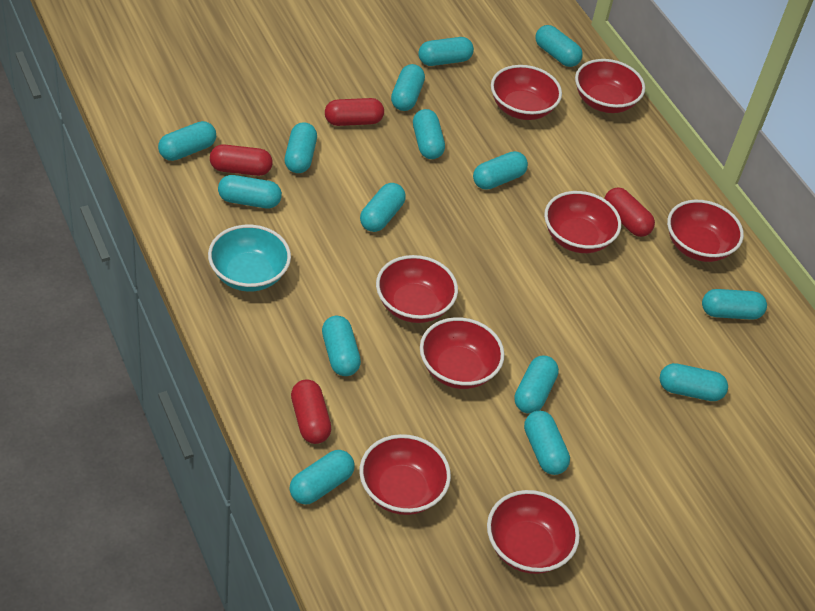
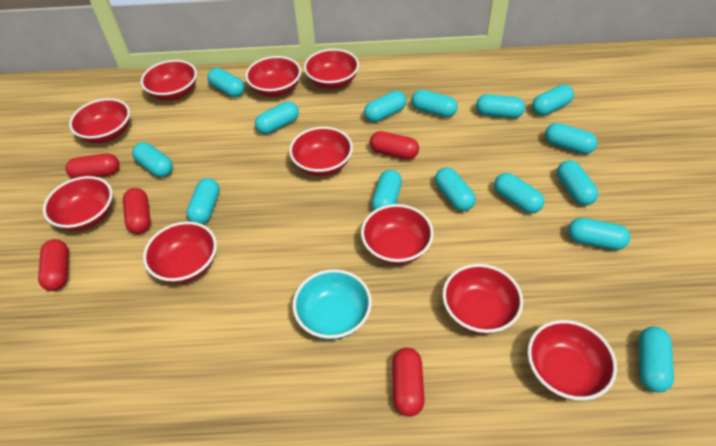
red bowl: [360,434,451,515] [376,255,458,323] [420,317,505,389] [487,490,580,574] [491,65,562,120] [544,191,621,253] [575,59,645,113] [667,200,744,262] = 8 -> [43,176,113,231] [69,98,130,143] [141,60,197,101] [143,221,217,283] [245,56,301,97] [289,127,353,176] [304,49,359,89] [361,204,434,265] [442,264,523,334] [527,320,617,401] = 10
red capsule: [210,144,273,176] [291,379,331,444] [325,98,384,126] [604,188,655,237] = 4 -> [38,239,69,291] [66,153,120,179] [123,188,151,234] [370,131,419,160] [392,348,425,417] = 5

